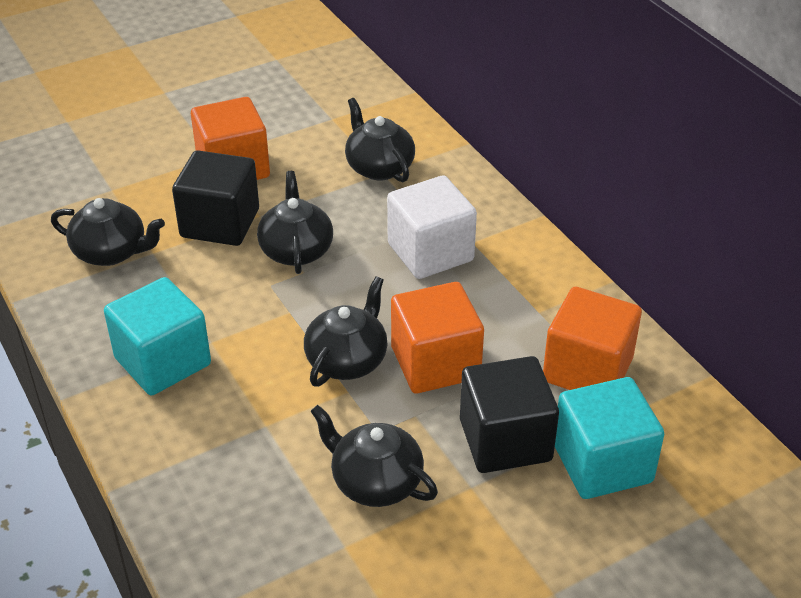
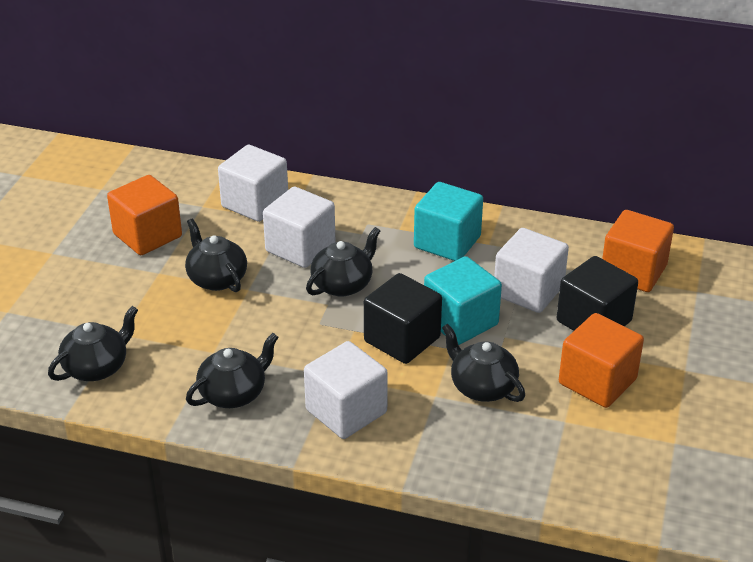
white cube: [387,176,477,279] = 1 -> [218,145,288,222] [263,187,335,268] [304,341,388,439] [494,228,569,313] = 4

